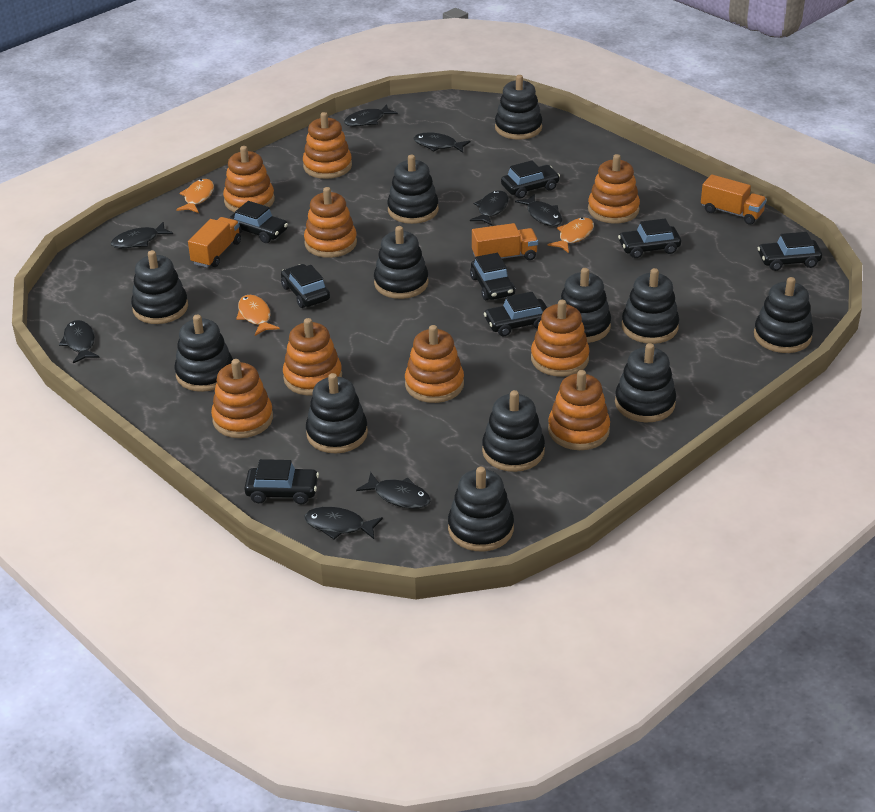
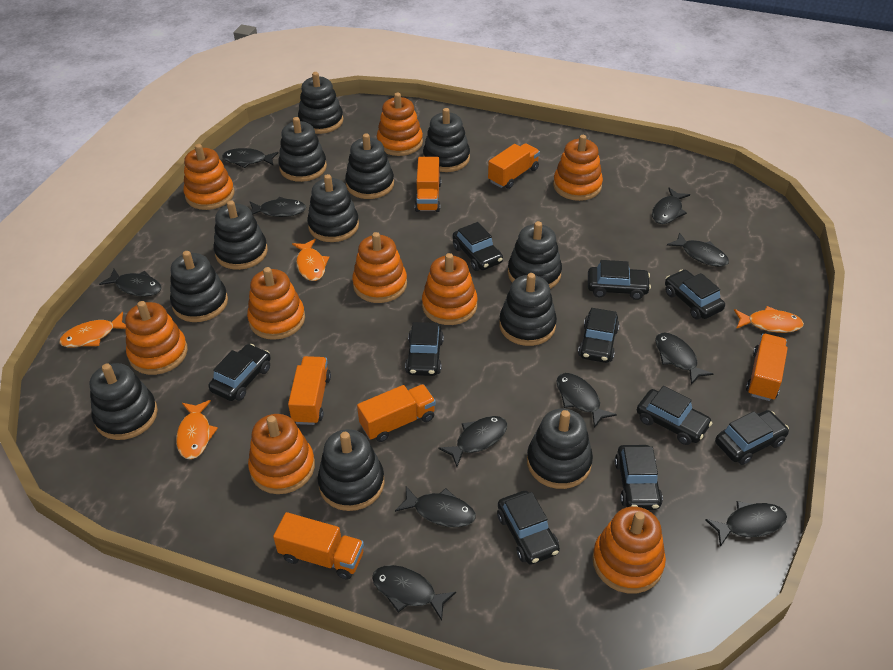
black car: [229,201,288,243] [244,459,319,504] [281,264,330,308] [470,253,515,300] [484,292,547,336] [501,160,560,198] [618,219,681,258] [758,232,822,271] = 8 -> [208,344,271,401] [405,322,444,376] [453,222,503,271] [497,491,560,565] [578,308,620,363] [588,260,651,300] [615,445,663,510] [637,386,712,445] [665,270,725,319] [715,410,789,465] = 10
black fish: [59,320,100,363] [111,222,173,248] [304,507,383,539] [344,104,398,126] [356,472,431,509] [414,132,470,153] [470,191,509,226] [515,194,562,226] = 8 -> [99,269,162,297] [222,148,278,168] [250,197,306,217] [372,565,456,621] [395,486,476,527] [438,416,507,467] [556,373,617,428] [652,188,690,224] [655,333,713,385] [667,232,729,267] [705,501,787,547] = 11
orange fish: [176,179,214,213] [236,295,280,336] [548,217,594,253] = 3 -> [59,312,126,347] [176,400,218,459] [292,239,329,281] [734,306,804,333] = 4
orange truck: [188,217,241,268] [472,223,538,260] [701,174,767,224] = 3 -> [273,512,364,580] [288,356,331,425] [357,384,436,442] [415,157,441,212] [488,143,540,189] [746,334,788,401] = 6

